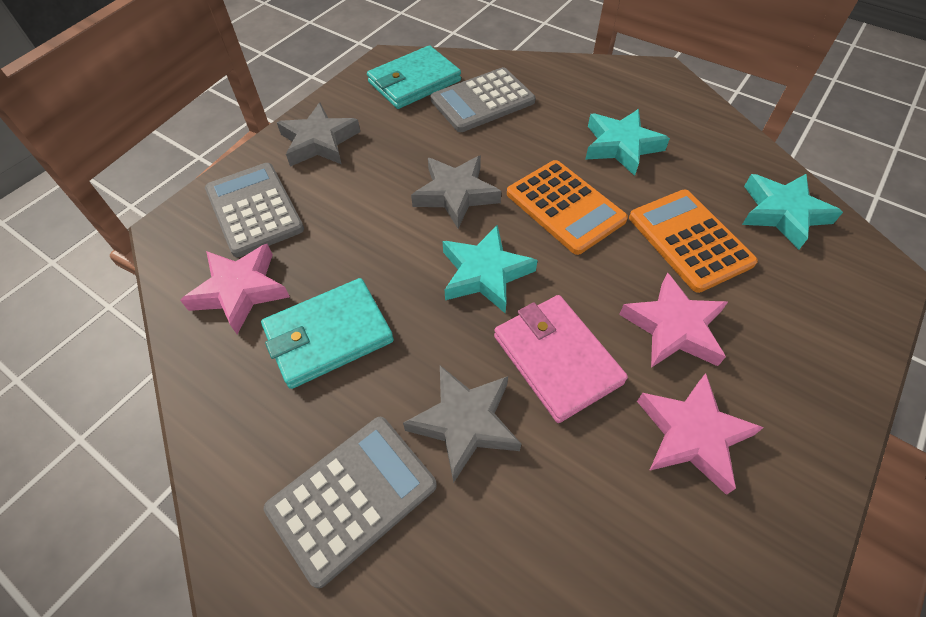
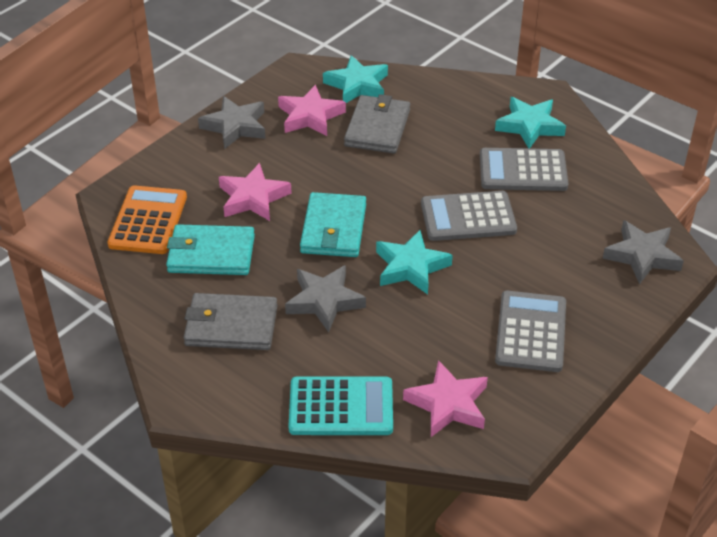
grey wallet: none = 0 -> [184,293,277,350] [344,94,410,154] = 2
orange calculator: [507,160,628,255] [629,190,758,293] = 2 -> [107,185,187,254] = 1
pink wallet: [494,295,628,423] = 1 -> none = 0
turquoise calculator: none = 0 -> [289,376,393,435] = 1

